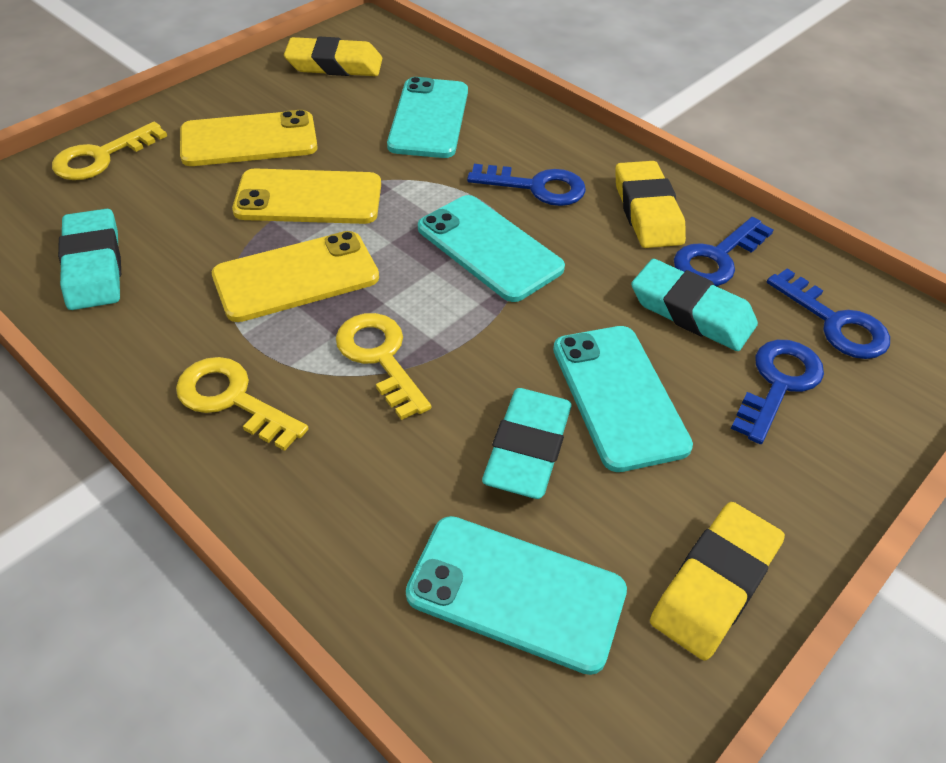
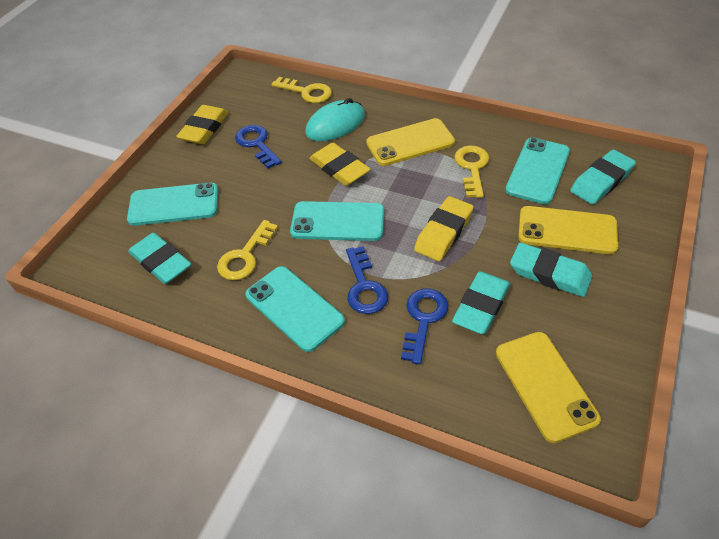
blue key: [467,164,586,206] [674,217,773,286] [731,340,824,444] [767,268,890,359] = 4 -> [235,125,282,169] [346,246,388,314] [401,288,449,365] = 3
turquoise eraser: [58,209,121,310] [482,388,572,499] [631,259,758,351] = 3 -> [128,233,191,284] [452,271,510,334] [510,243,592,297] [570,149,636,205] = 4
turquoise mouse: none = 0 -> [305,98,365,141] = 1

